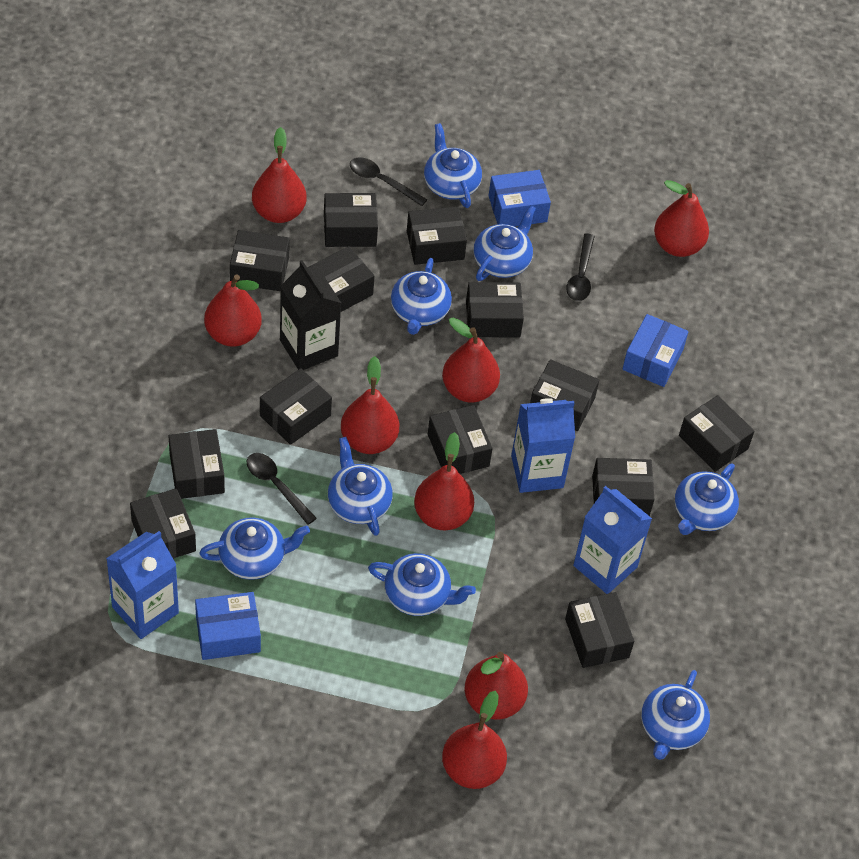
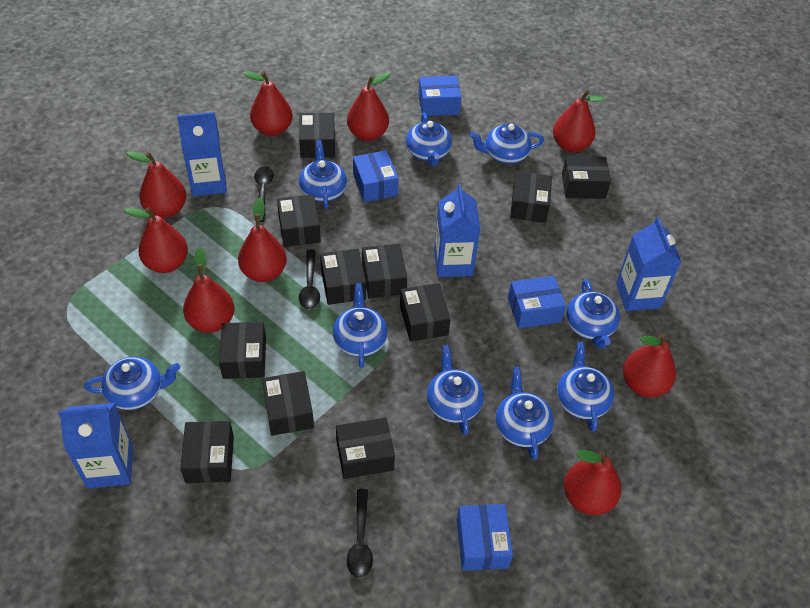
black box: [130,488,196,559] [169,429,225,499] [230,230,290,291] [260,368,332,445] [309,246,375,312] [324,193,378,247] [407,206,467,265] [428,405,493,474] [466,282,524,338] [530,359,599,431] [565,592,634,668] [592,458,655,516] [679,395,755,472] = 13 -> [180,421,234,483] [219,322,266,379] [262,371,314,436] [277,194,321,247] [299,112,335,158] [320,249,366,305] [336,417,395,479] [362,244,407,298] [400,283,450,342] [510,172,552,223] [562,156,611,199] = 11
black carton: [280,260,341,370] = 1 -> none = 0
blue box: [195,592,261,660] [489,170,551,226] [622,314,688,387] = 3 -> [353,150,399,202] [418,76,461,116] [457,504,513,571] [508,276,566,329] = 4
blue carton: [106,531,179,639] [511,398,575,493] [573,486,652,594] = 3 -> [58,403,133,488] [177,112,227,196] [434,183,481,277] [616,217,682,311] = 4
blue teapot: [199,517,310,580] [328,437,393,536] [368,553,476,616] [391,258,452,335] [424,123,482,208] [473,205,536,281] [641,670,710,760] [675,463,739,535] = 8 -> [84,357,180,410] [299,140,347,209] [333,283,388,368] [406,113,452,166] [427,345,484,435] [470,123,544,164] [495,367,554,460] [557,342,614,432] [566,279,620,349] = 9
red pear: [204,274,262,347] [252,127,307,223] [341,356,399,454] [414,432,474,530] [442,318,500,403] [442,691,507,789] [464,651,528,720] [654,180,709,257] = 8 -> [124,207,188,273] [126,151,186,218] [183,246,234,333] [238,198,287,282] [243,71,293,136] [347,72,391,141] [553,90,605,152] [564,450,621,515] [623,334,676,397] = 9

